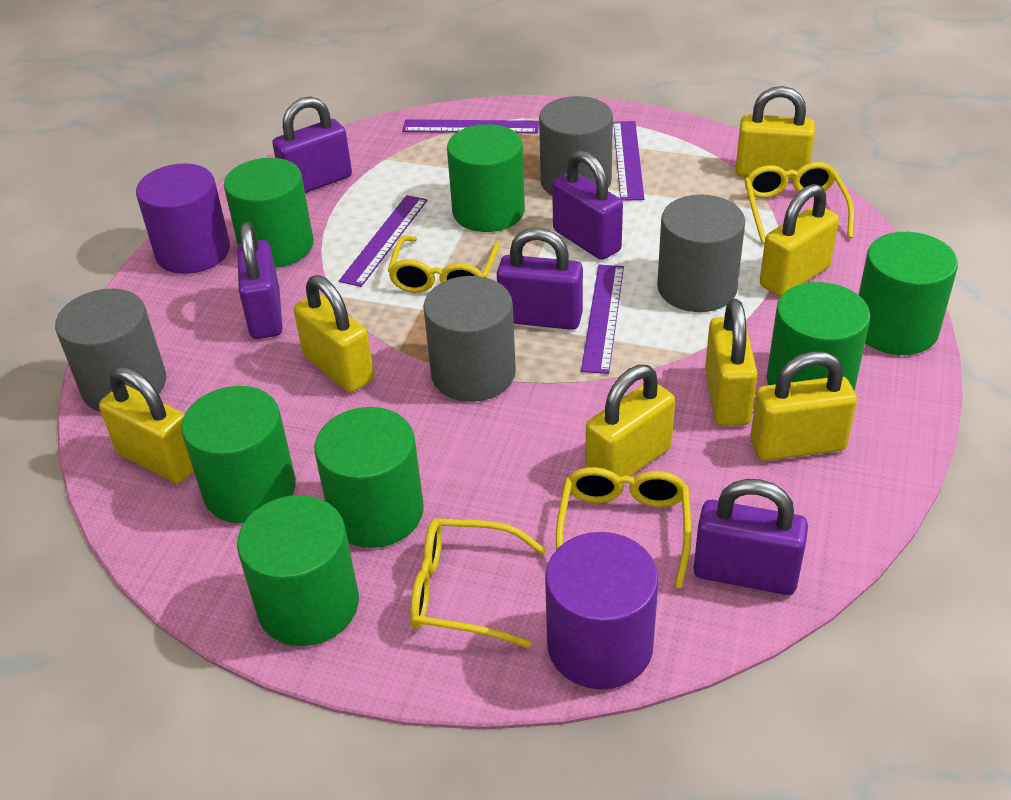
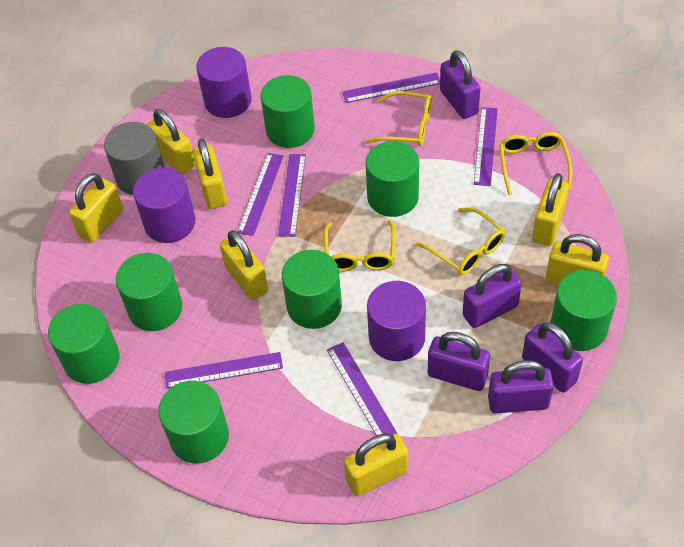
grey cylinder: [55,288,166,412] [423,276,516,402] [539,96,613,196] [657,195,745,312] = 4 -> [104,122,165,195] = 1
purple cylinder: [136,163,230,274] [545,532,659,689] = 2 -> [133,168,196,243] [196,47,252,118] [367,281,426,361] = 3
purple ruler: [339,195,428,287] [402,119,539,133] [581,265,624,374] [613,121,644,201] = 4 -> [165,352,283,389] [237,153,284,236] [278,154,306,237] [327,342,398,436] [342,72,440,103] [474,107,498,186] = 6

